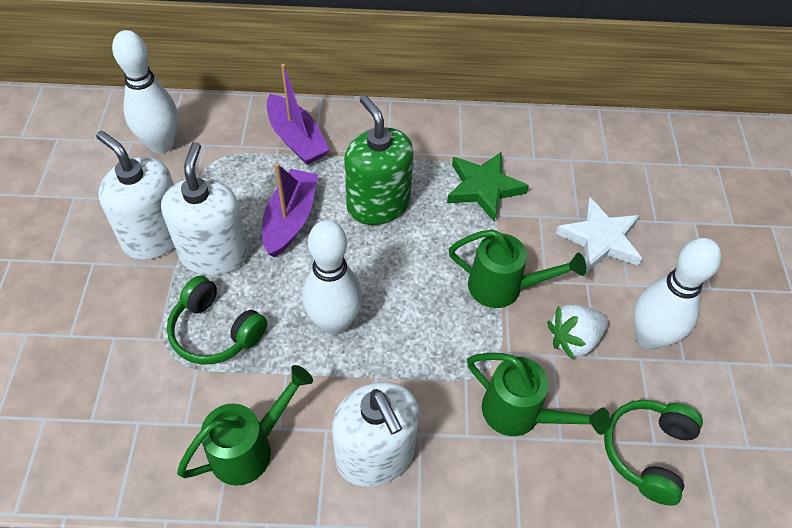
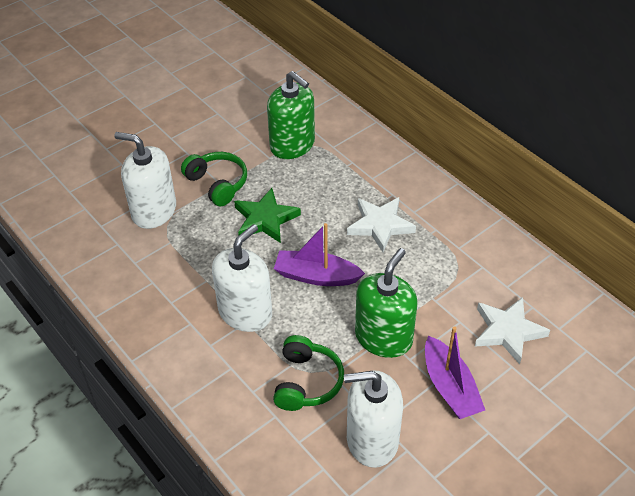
green soap dispenser: [344,95,413,225] = 1 -> [267,71,315,159] [355,248,418,358] = 2
green watering can: [177,365,313,486] [449,229,586,308] [467,353,610,436] = 3 -> none = 0
white bowling pin: [112,30,178,154] [302,220,362,335] [633,238,721,350] = 3 -> none = 0
white star: [556,197,642,272] = 1 -> [347,197,416,252] [475,297,550,364] = 2
white strawberry: [547,304,608,360] = 1 -> none = 0

